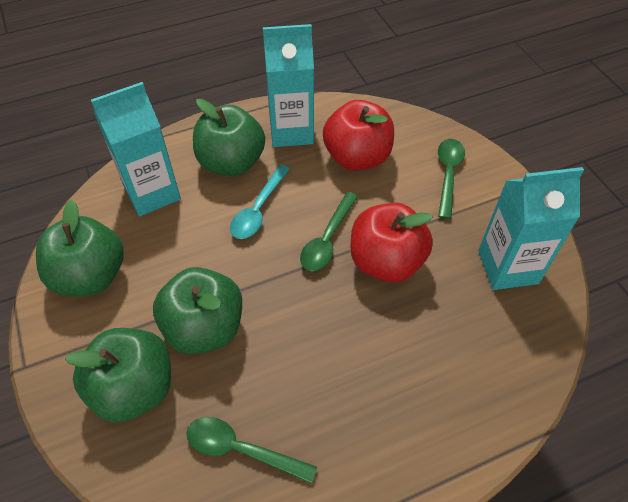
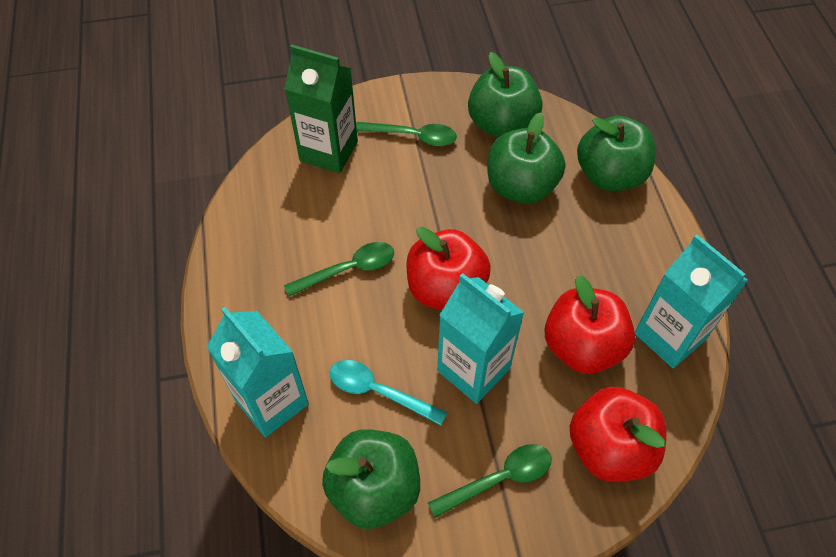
green carton: none = 0 -> [285,44,358,174] = 1
red apple: [323,100,394,171] [351,202,433,282] = 2 -> [406,227,491,310] [545,275,635,374] [569,387,667,482] = 3

